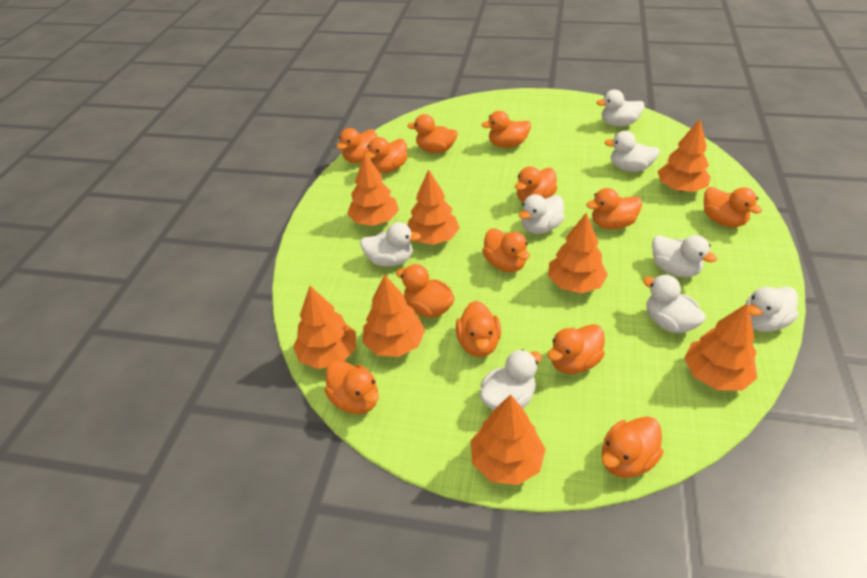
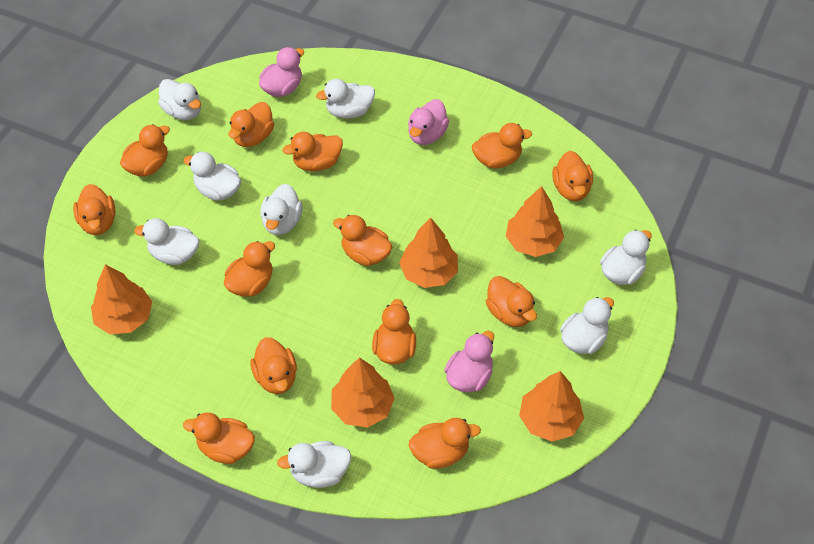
orange tree: [293,286,356,369] [347,153,399,226] [363,274,425,357] [408,169,460,245] [471,394,546,485] [548,213,608,293] [657,119,711,192] [684,304,757,391] = 8 -> [91,264,152,334] [331,357,395,428] [399,217,458,288] [506,186,564,257] [519,371,584,442] = 5
pink duck: none = 0 -> [259,47,304,97] [408,99,449,145] [444,331,494,393] = 3

